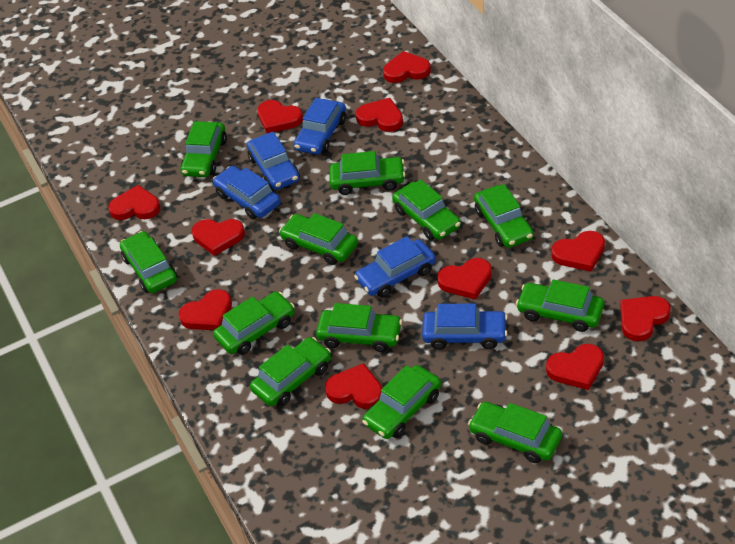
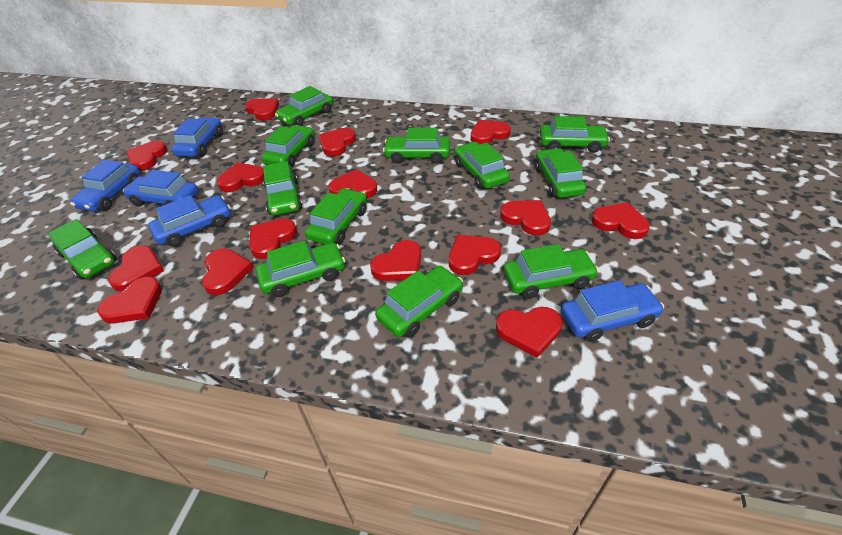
red heart: [108,185,160,220] [179,289,232,330] [192,219,245,256] [257,100,303,133] [325,363,382,409] [355,98,403,132] [383,51,431,83] [437,258,492,300] [546,344,604,390] [551,231,605,272] [620,296,670,341] = 11 -> [97,277,162,324] [108,245,164,292] [126,141,168,171] [202,249,253,295] [217,163,264,192] [245,98,279,120] [249,218,297,259] [319,128,356,157] [329,169,377,198] [370,240,421,281] [449,235,501,275] [471,120,511,144] [496,307,563,358] [500,200,551,236] [592,202,650,239] = 15

